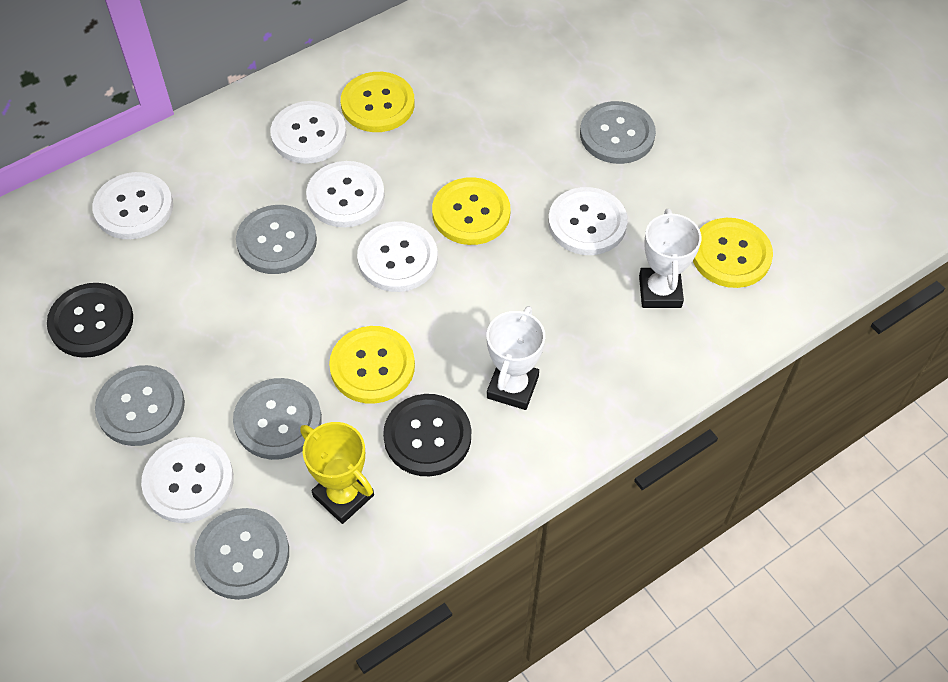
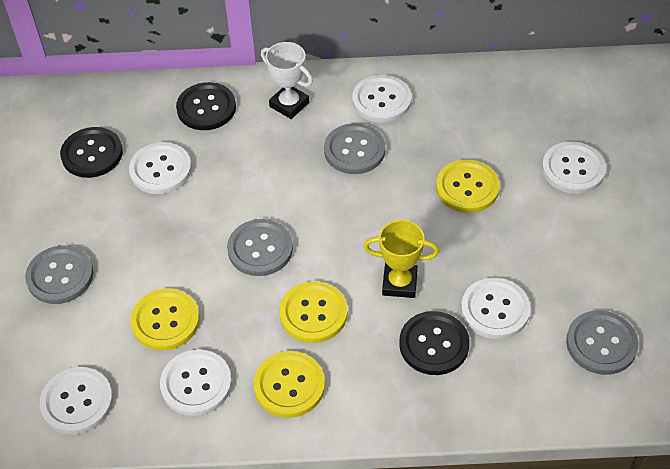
black button: [47,283,133,358] [383,394,471,476] = 2 -> [60,127,123,178] [176,82,236,130] [399,311,469,375] = 3
grey button: [95,365,185,446] [195,508,289,600] [233,378,322,460] [236,205,317,274] [580,101,656,164] = 5 -> [25,245,93,304] [227,219,293,276] [324,123,385,174] [566,310,639,375] = 4
white trophy: [487,306,545,410] [639,209,701,308] = 2 -> [261,42,313,119] = 1

